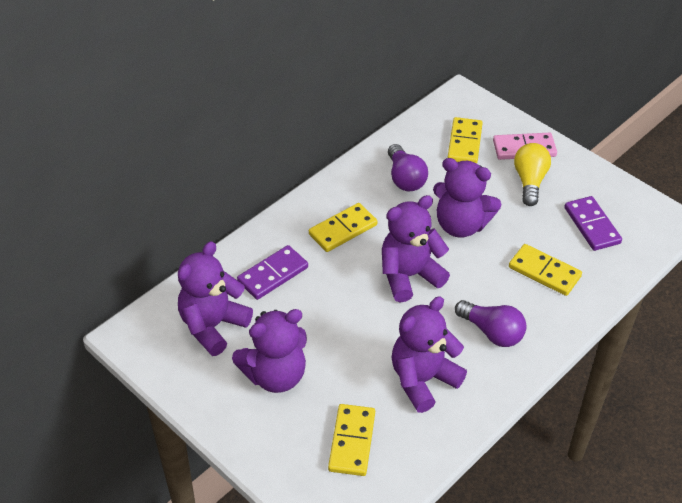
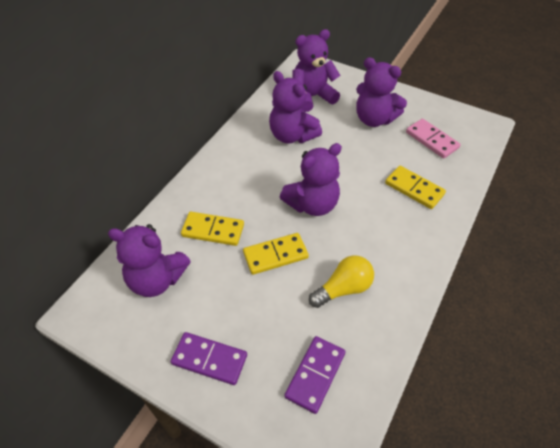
purple light bulb: [388,144,428,192] [455,300,526,347] = 2 -> none = 0
yellow domino: [309,203,377,252] [328,404,375,476] [447,117,483,163] [509,244,582,296] = 4 -> [181,212,244,246] [243,233,309,275] [385,166,446,209] = 3

